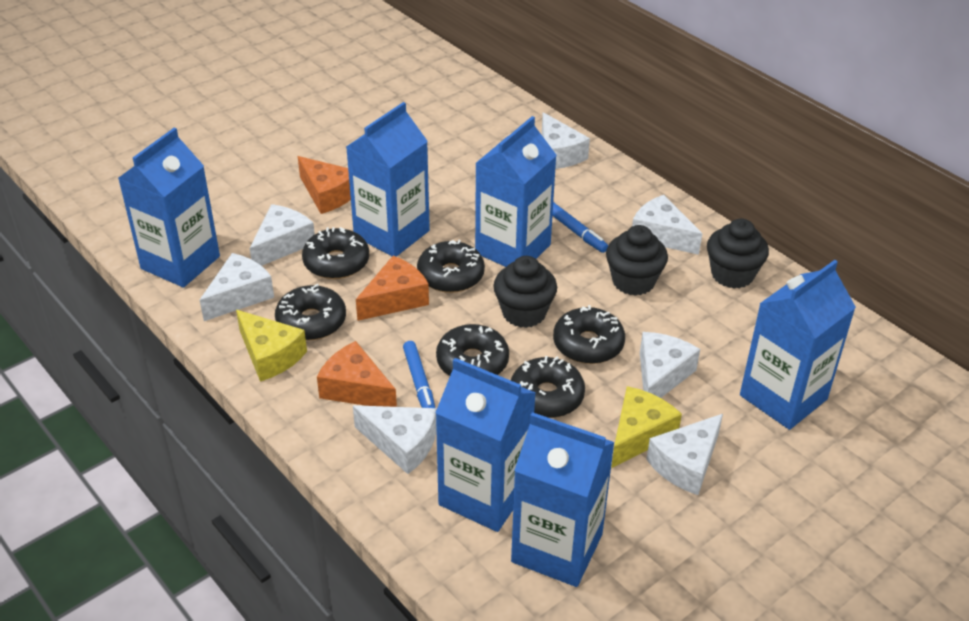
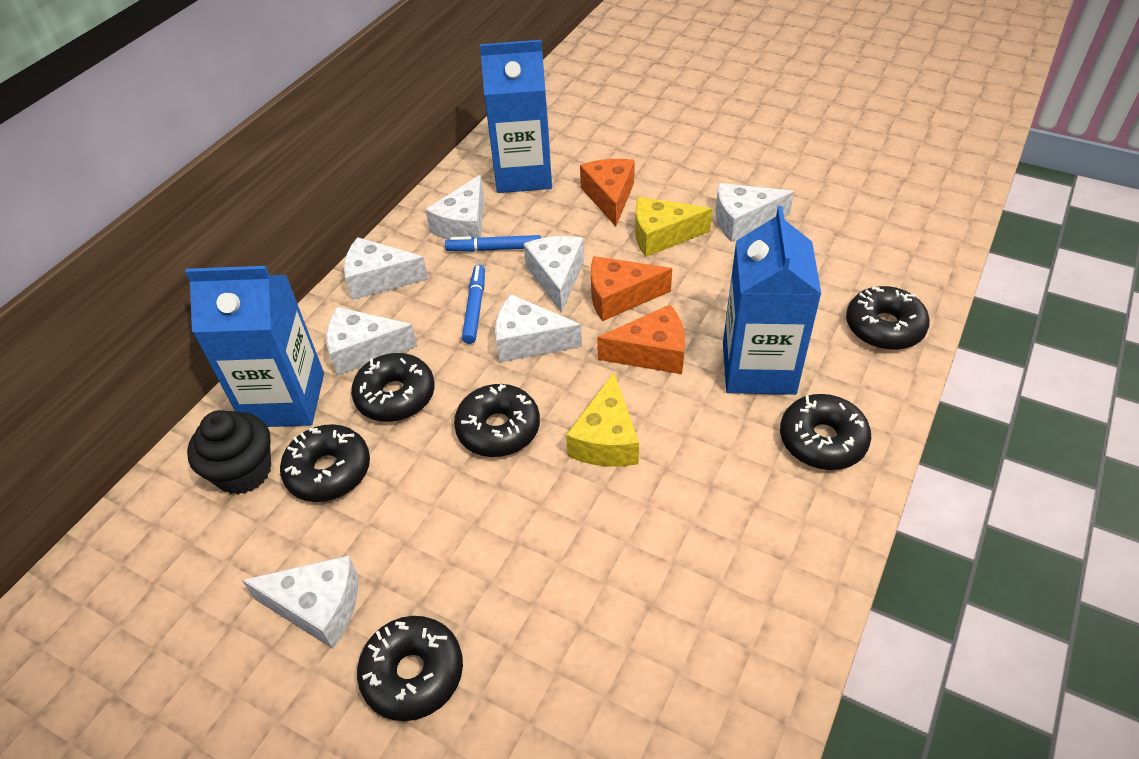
black cupcake: [493,256,557,328] [606,225,668,296] [707,219,769,289] = 3 -> [187,410,271,495] = 1
blue carton: [118,128,220,287] [346,102,430,257] [435,358,536,532] [475,116,557,267] [511,412,615,587] [740,260,856,430] = 6 -> [185,266,324,427] [480,40,552,193] [723,206,821,395] = 3

